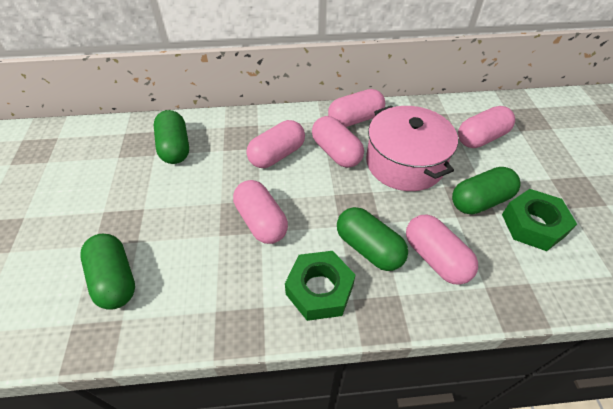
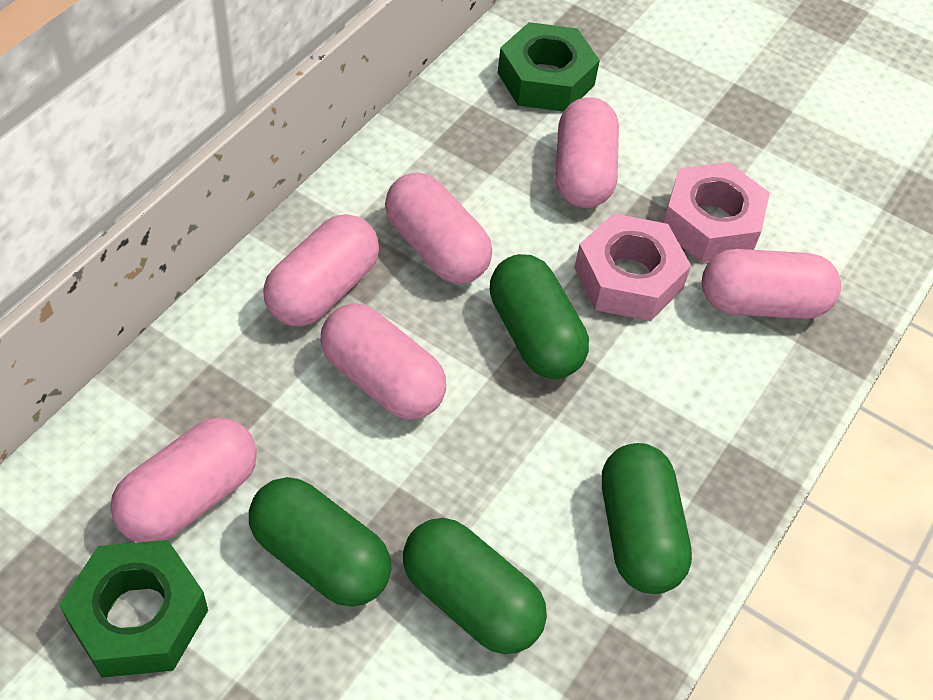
pink nut: none = 0 -> [574,213,691,321] [663,162,770,262] = 2
pink pot: [366,106,458,191] = 1 -> none = 0

